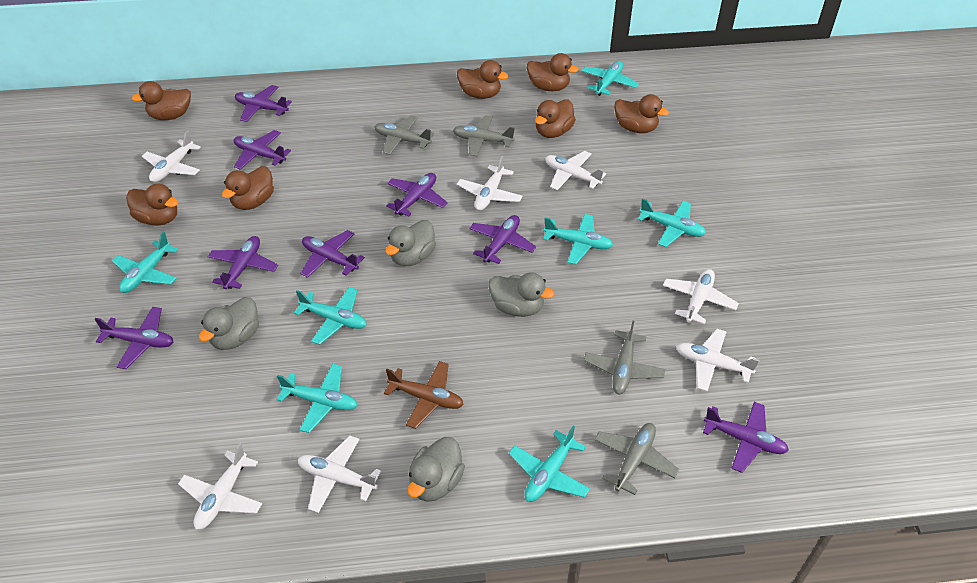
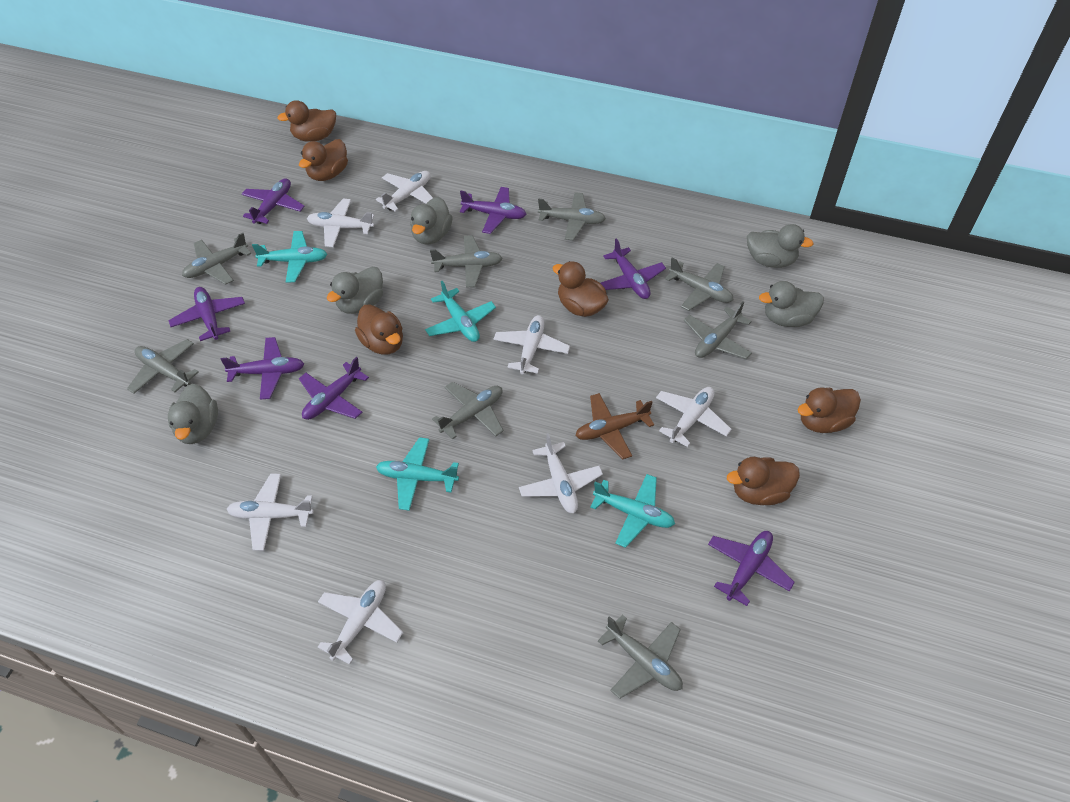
brown duck: [126,184,178,226] [131,81,191,120] [222,166,274,210] [457,60,509,99] [527,53,579,91] [535,99,576,138] [614,94,669,133] = 7 -> [278,100,336,142] [299,139,348,181] [355,304,403,355] [553,261,609,317] [727,457,800,505] [797,387,861,433] = 6
grey duck: [199,297,259,350] [385,220,436,266] [408,437,465,502] [488,272,554,317] = 4 -> [168,384,218,444] [327,267,383,314] [410,197,453,245] [747,224,814,268] [759,281,824,327] = 5
grey plane: [374,115,434,155] [453,115,515,156] [584,321,665,394] [594,423,679,495] = 4 -> [127,339,199,394] [182,233,251,285] [430,235,503,288] [432,382,504,440] [538,192,606,240] [598,615,683,699] [665,257,733,311] [684,301,752,359] = 8
purple plane: [95,307,173,369] [208,236,278,289] [234,130,291,170] [235,85,292,122] [300,230,365,278] [386,173,448,217] [469,215,536,264] [703,402,789,473] = 8 -> [168,287,245,341] [220,337,304,400] [242,178,305,224] [299,357,369,420] [460,187,527,234] [600,238,666,299] [708,531,795,606] = 7
turquoise plane: [112,232,178,293] [276,364,358,433] [294,287,366,345] [509,426,590,502] [543,214,613,265] [582,61,639,96] [637,198,706,247] = 7 -> [252,231,327,283] [376,437,459,511] [425,281,496,342] [590,474,675,548] = 4

